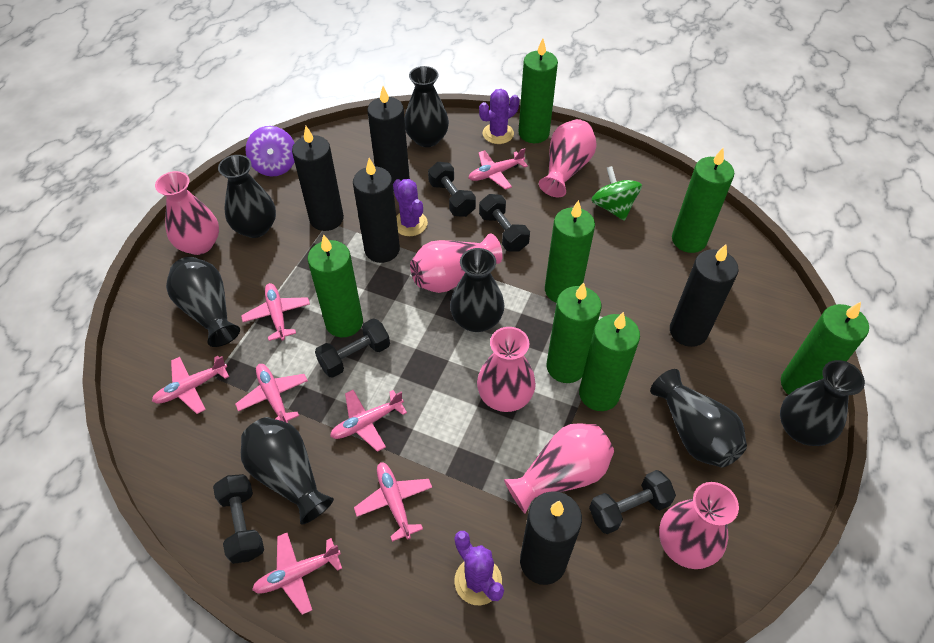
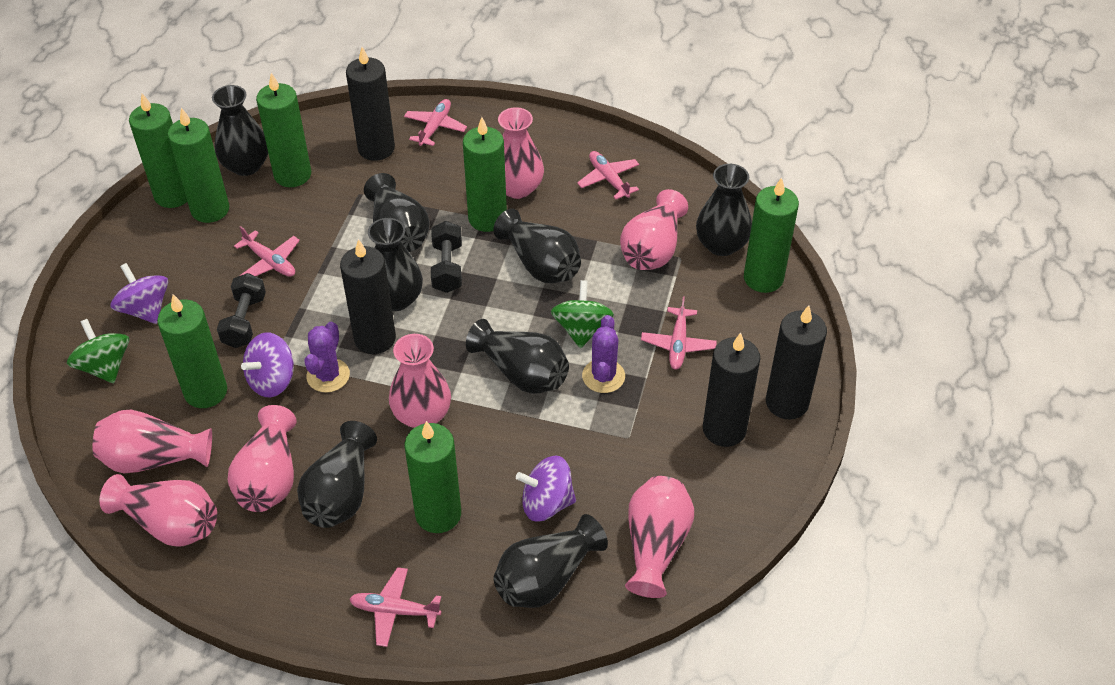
black candle: [292,126,344,231] [353,158,400,263] [367,86,410,191] [520,491,582,585] [670,244,738,347] = 5 -> [340,239,396,354] [346,47,395,161] [703,333,760,447] [766,305,827,419] = 4
black dumbbell: [213,474,264,564] [315,318,390,378] [428,162,476,217] [479,194,530,252] [589,470,676,534] = 5 -> [217,273,266,348] [431,221,462,293] = 2
black vase: [166,257,240,347] [218,155,276,238] [241,417,334,524] [404,66,449,147] [450,248,505,332] [650,369,747,467] [780,360,865,446] = 7 -> [212,85,268,176] [297,421,377,528] [364,173,430,252] [368,218,423,311] [466,319,569,394] [493,209,581,283] [493,514,608,608] [696,164,752,256] = 8
green spinning top: [591,166,642,221] = 1 -> [67,319,129,383] [551,280,614,348] = 2
pink plane: [152,356,229,414] [235,364,308,423] [241,283,310,341] [252,533,342,615] [330,390,407,452] [354,462,432,542] [468,148,528,190] = 7 -> [234,226,300,277] [349,567,442,647] [404,99,467,146] [577,151,639,200] [641,296,717,370] = 5
pink vase: [155,171,219,255] [410,233,503,293] [477,327,536,412] [504,423,614,513] [539,119,597,197] [659,482,739,569] = 6 -> [93,410,212,473] [99,474,217,547] [228,405,297,512] [389,334,451,428] [498,107,544,199] [620,189,688,270] [625,476,694,598] = 7
purple cactus: [393,179,428,236] [454,531,504,605] [479,89,519,144] = 3 -> [304,322,350,393] [582,315,625,393] = 2
purple spinning top: [245,126,294,176] = 1 -> [111,263,168,324] [241,333,294,397] [516,456,576,522] = 3

